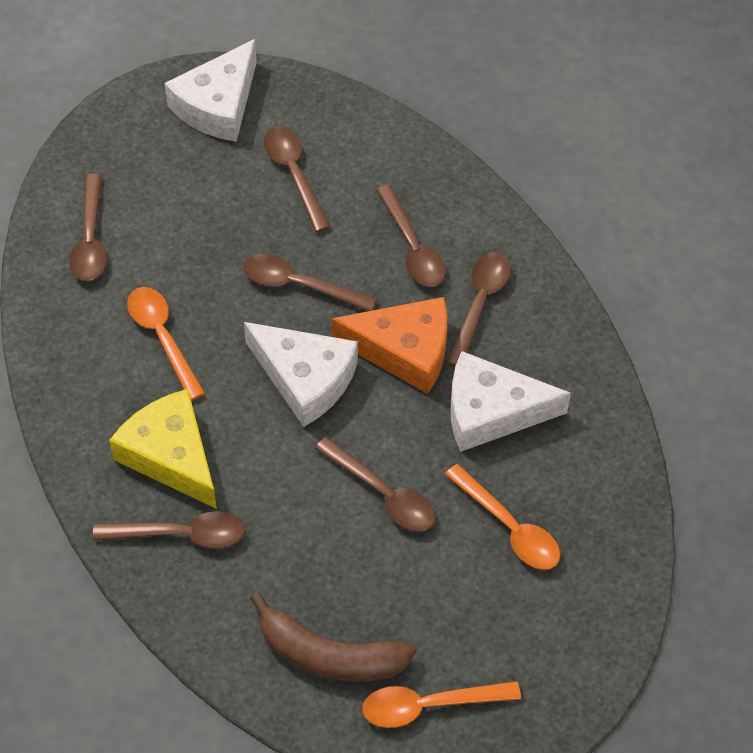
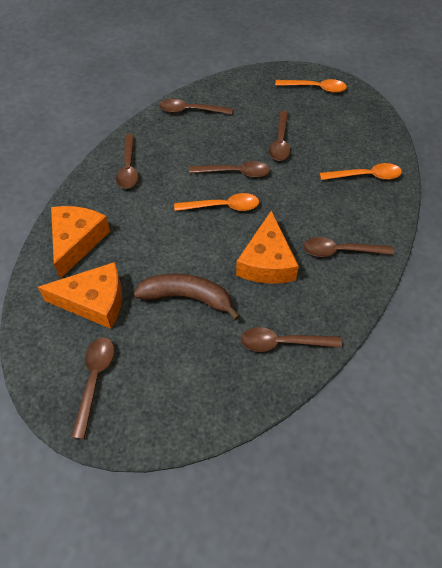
orange cheese: [332,297,447,394] = 1 -> [38,262,122,329] [51,206,110,279] [236,211,299,284] = 3
white cheese: [164,39,257,142] [244,322,358,427] [451,351,571,452] = 3 -> none = 0
yellow cheese: [109,389,217,509] = 1 -> none = 0

